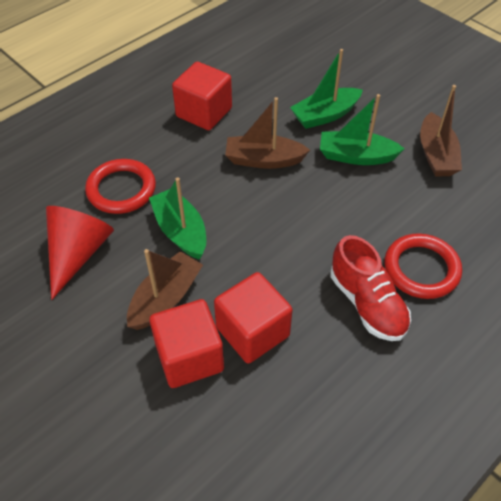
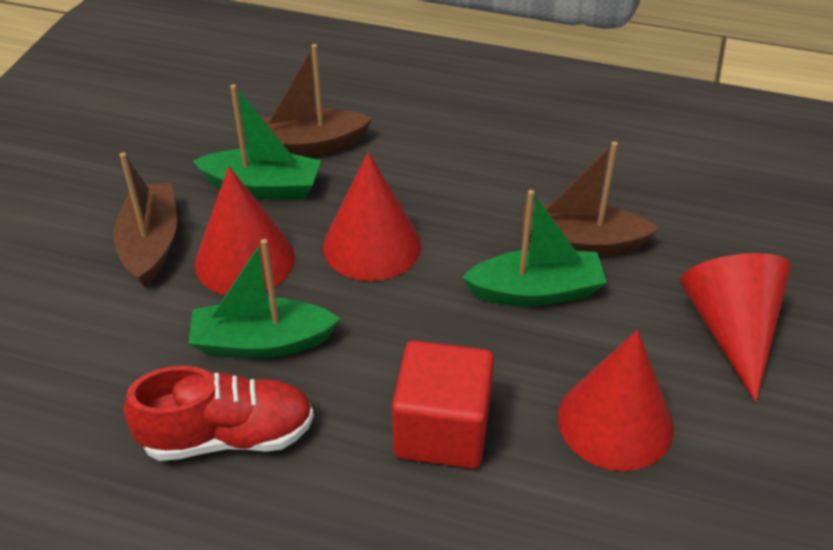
red cone: [46,206,114,300] = 1 -> [195,166,295,295] [323,152,421,281] [558,330,674,471] [679,253,791,402] = 4
red cube: [149,299,224,388] [172,62,232,130] [214,272,293,364] = 3 -> [392,340,494,469] = 1
red ring: [85,159,156,214] [384,233,462,299] = 2 -> none = 0

